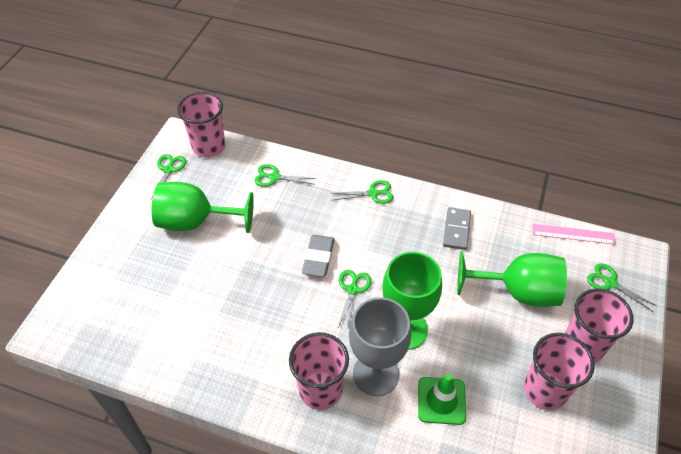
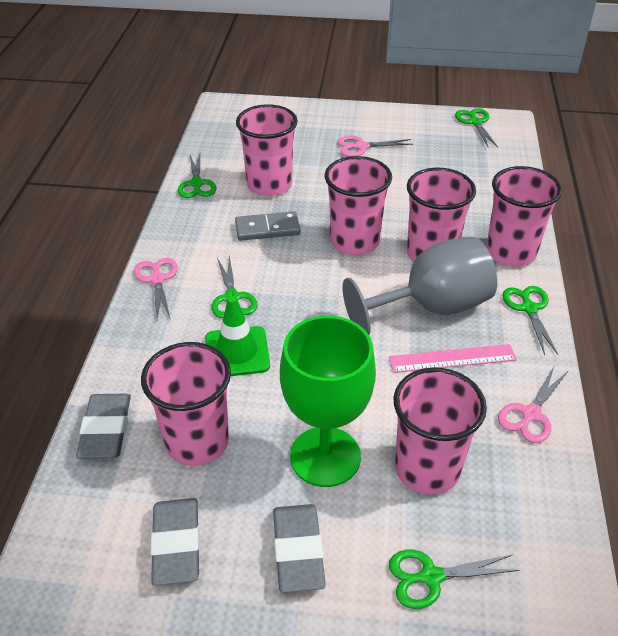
green goblet: [152,182,254,233] [382,252,442,350] [457,251,567,307] = 3 -> [280,316,376,487] = 1
grey eraser: [302,235,335,277] = 1 -> [76,394,131,459] [150,498,200,586] [273,504,326,593] = 3
pink cup: [177,92,226,158] [289,332,349,410] [524,333,595,410] [565,288,634,363] = 4 -> [141,342,231,466] [236,104,298,196] [325,156,392,255] [394,367,487,495] [407,168,476,261] [486,166,562,266] = 6
pink scissors: none = 0 -> [134,258,178,320] [337,136,413,157] [498,365,569,443] = 3

